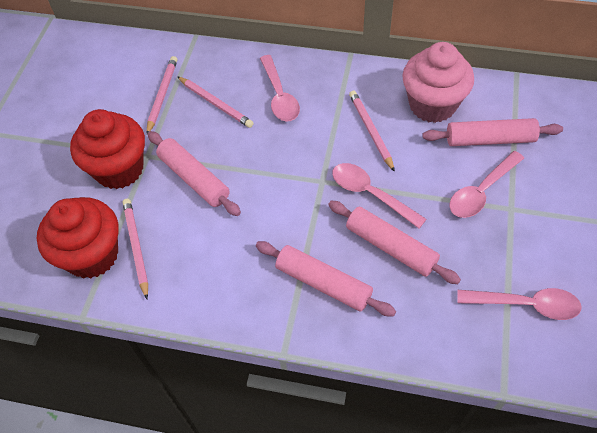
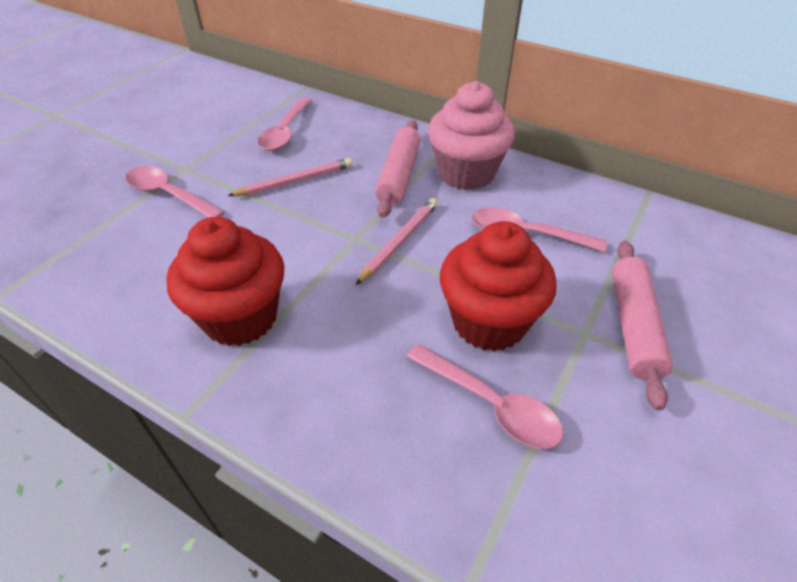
pink pencil: [123,199,148,299] [146,56,177,135] [177,76,253,128] [349,91,395,172] = 4 -> [228,158,353,196] [356,198,438,285] = 2
pink rolling pin: [148,131,241,216] [256,241,396,317] [328,201,461,284] [422,118,563,146] = 4 -> [375,120,421,218] [612,241,673,411] = 2

